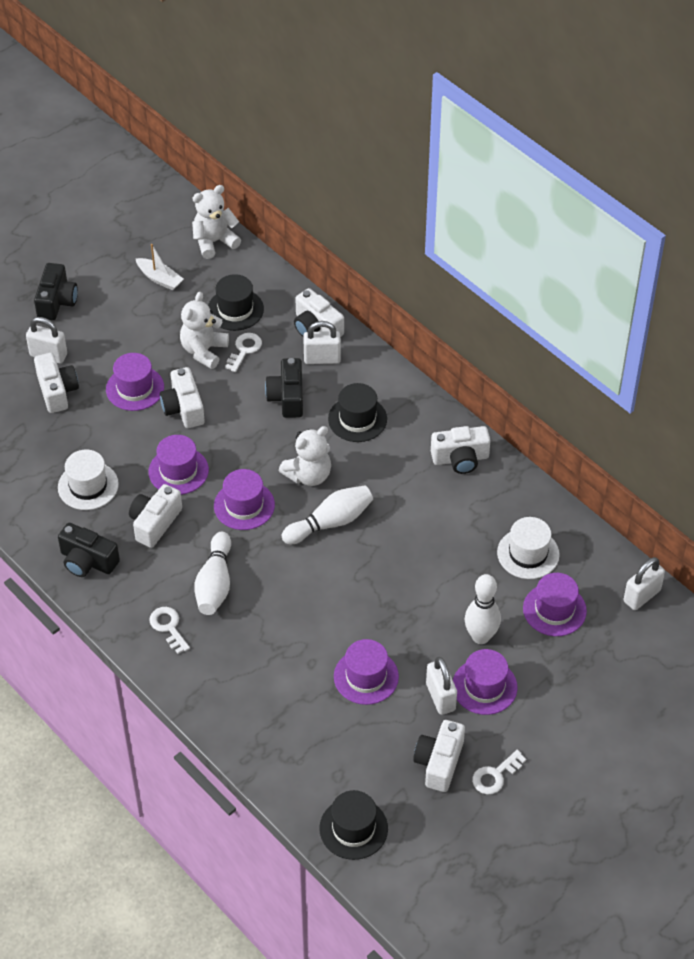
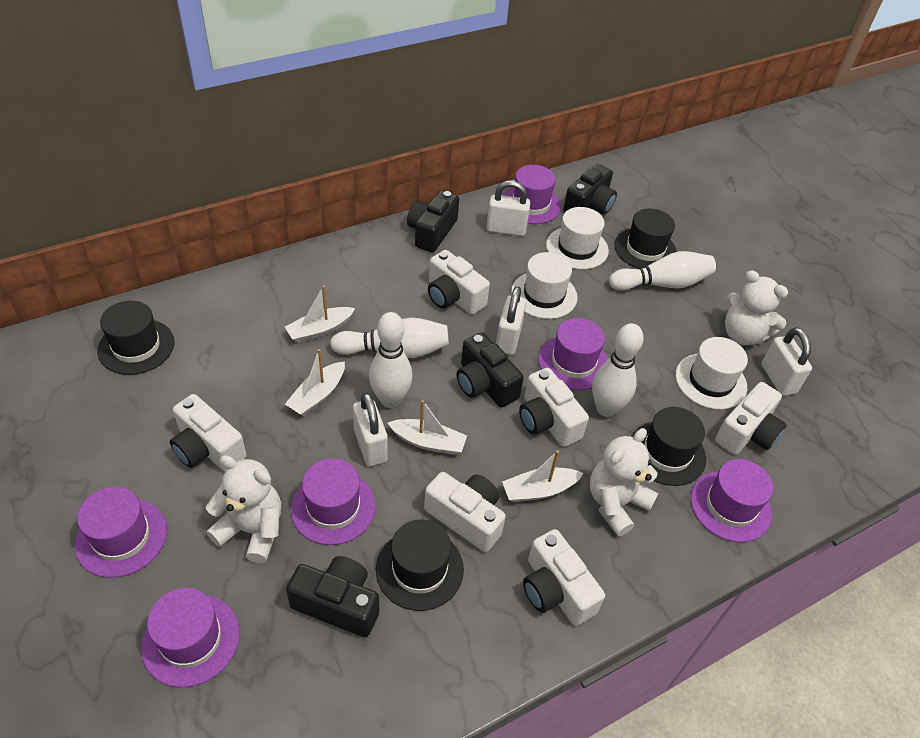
black camera: [34,263,78,320] [58,523,120,577] [265,358,303,418] = 3 -> [286,556,379,637] [407,190,459,253] [457,332,524,408] [563,164,617,215] = 4
black hat: [208,274,264,331] [319,790,388,860] [328,383,387,442] = 3 -> [97,301,174,375] [376,519,464,611] [614,208,677,269] [631,407,706,486] = 4
white boat: [135,244,184,290] = 1 -> [285,285,355,343] [285,349,345,416] [388,400,467,455] [502,450,583,502] = 4
white bowling pin: [194,532,231,615] [282,485,373,544] [465,574,501,644] = 3 -> [330,318,449,358] [369,312,413,408] [592,323,644,417] [609,251,716,291] = 4
white hat: [58,450,119,510] [497,517,560,579] = 2 -> [511,252,578,319] [546,207,609,269] [675,337,748,410] = 3
white key: [149,607,190,654] [225,333,262,372] [472,750,526,795] = 3 -> none = 0

